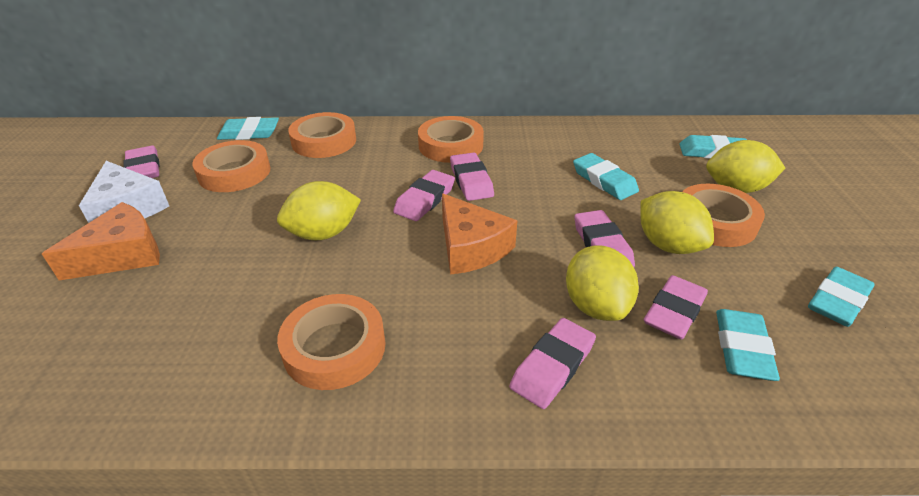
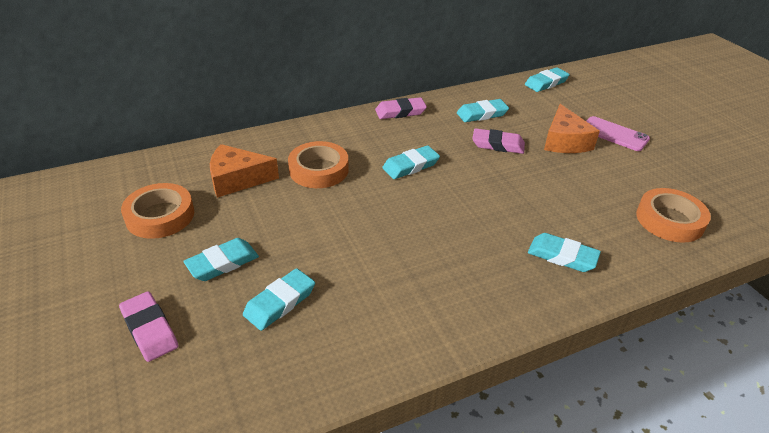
orange tape: [192,140,271,192] [277,294,385,390] [288,112,356,158] [418,116,484,163] [682,184,765,247] = 5 -> [121,183,194,239] [288,141,349,188] [636,188,711,243] = 3
pink eraser: [123,146,160,178] [393,170,455,221] [450,152,494,201] [509,318,596,409] [574,210,635,267] [644,275,708,339] = 6 -> [119,291,178,362] [375,97,427,119] [472,128,525,154] = 3
pink phone: none = 0 -> [586,116,650,151] = 1
turquoise eraser: [217,117,279,140] [573,153,639,200] [679,135,747,159] [716,309,780,381] [808,267,875,327] = 5 -> [183,238,259,281] [243,268,315,331] [382,145,440,179] [457,99,509,122] [525,67,570,92] [528,233,601,272] = 6
white cheese: [79,161,169,223] = 1 -> none = 0
yellow lemon: [277,181,361,240] [566,245,639,321] [640,191,714,254] [706,140,785,193] = 4 -> none = 0

